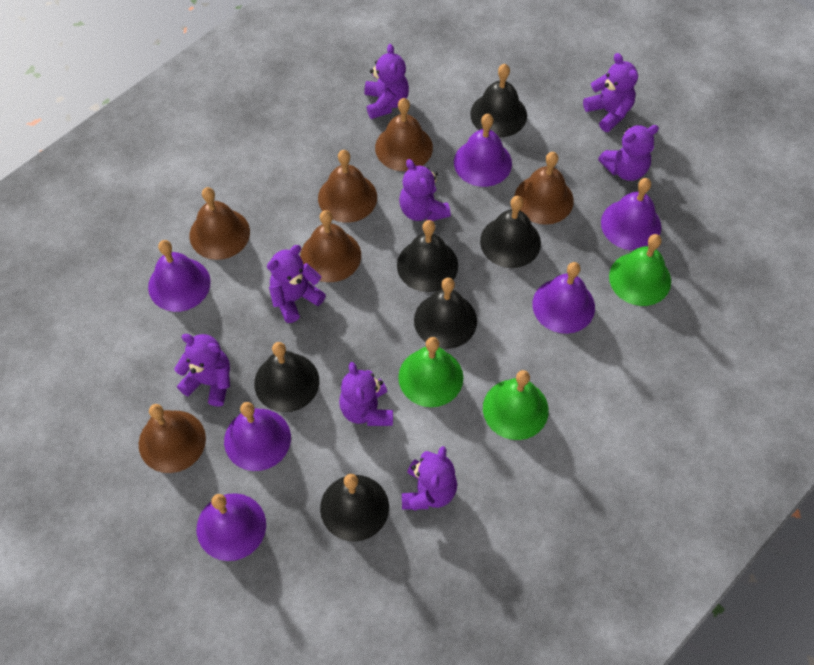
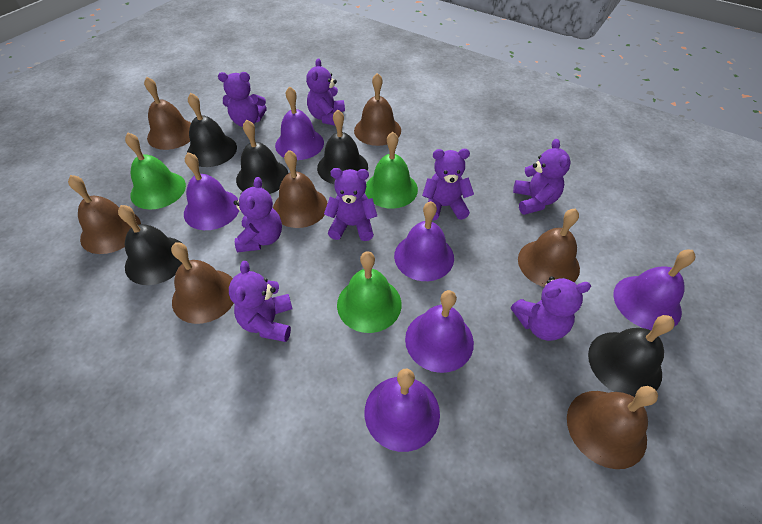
black bell: [254,342,319,412] [320,474,389,541] [397,220,458,292] [414,278,477,349] [470,64,527,137] [480,196,541,268] = 6 -> [118,205,183,285] [187,93,237,167] [236,120,288,194] [317,110,368,184] [588,315,675,397] = 5
brown bell: [139,404,206,473] [189,187,250,260] [300,210,361,282] [318,150,377,223] [375,98,433,171] [514,152,574,225] = 6 -> [68,175,141,254] [144,77,191,150] [171,242,234,324] [273,150,327,228] [354,73,401,146] [518,208,580,287] [567,386,658,469] = 7

